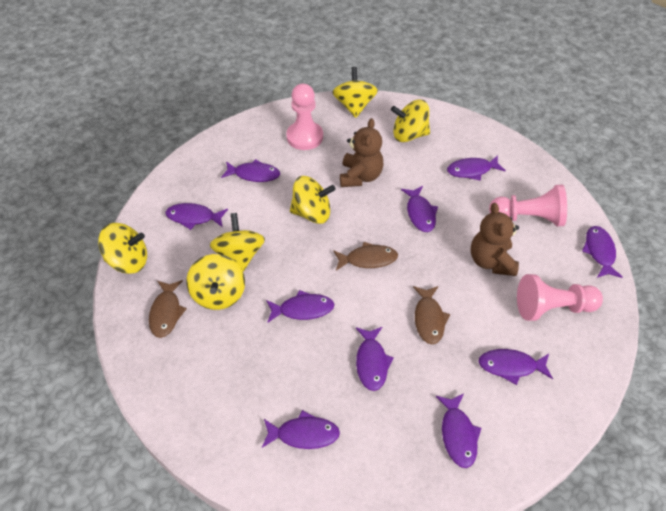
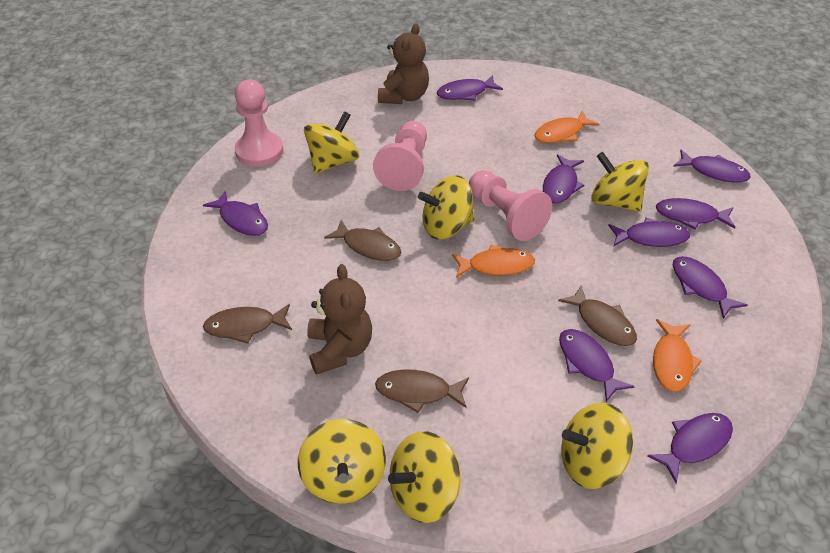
brown fish: [149,280,187,338] [333,242,398,271] [413,286,450,344] = 3 -> [203,304,292,344] [324,220,401,261] [375,369,469,413] [558,285,637,346] = 4
orange fish: none = 0 -> [452,245,535,278] [534,111,599,143] [653,319,702,392] = 3
purple fish: [166,203,228,230] [221,159,280,182] [262,410,340,449] [266,290,334,322] [356,327,394,391] [401,186,438,232] [436,394,481,468] [447,155,506,181] [478,349,553,385] [582,226,622,278] = 10 -> [203,191,268,236] [437,75,503,101] [543,154,585,203] [559,329,635,402] [608,217,690,247] [647,413,733,483] [656,198,735,229] [673,150,751,183] [673,256,747,319] = 9

